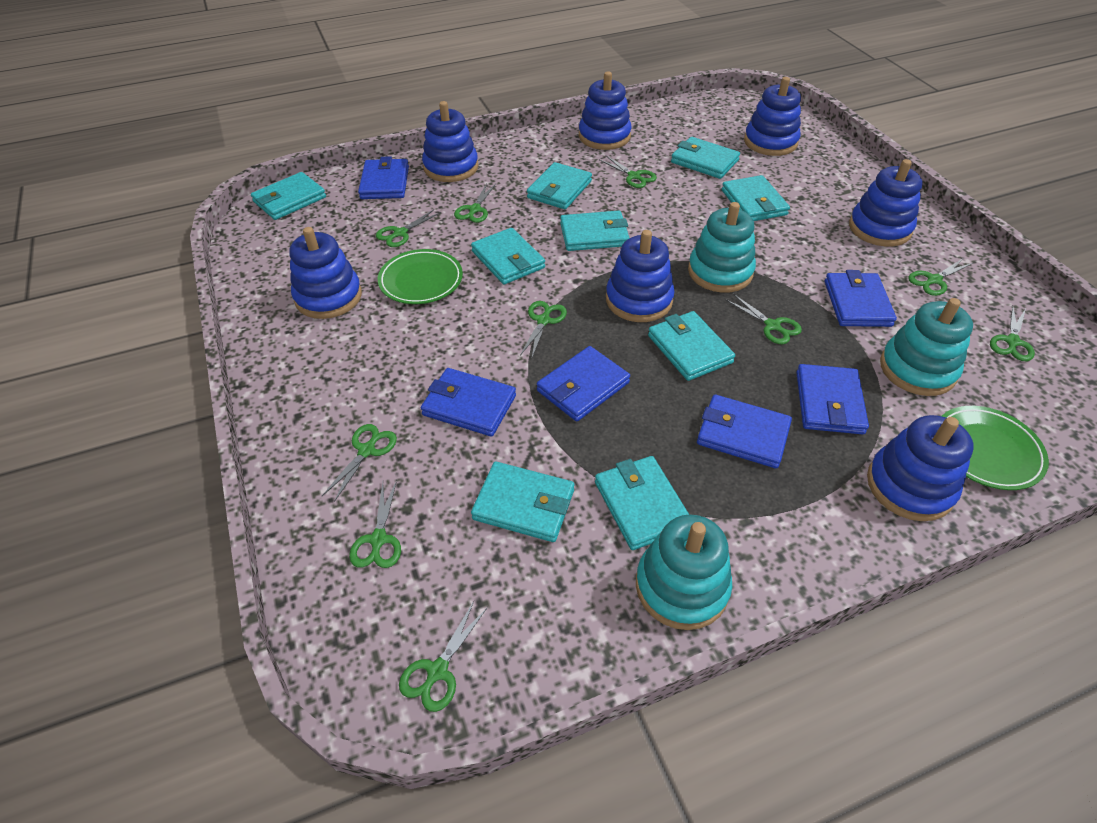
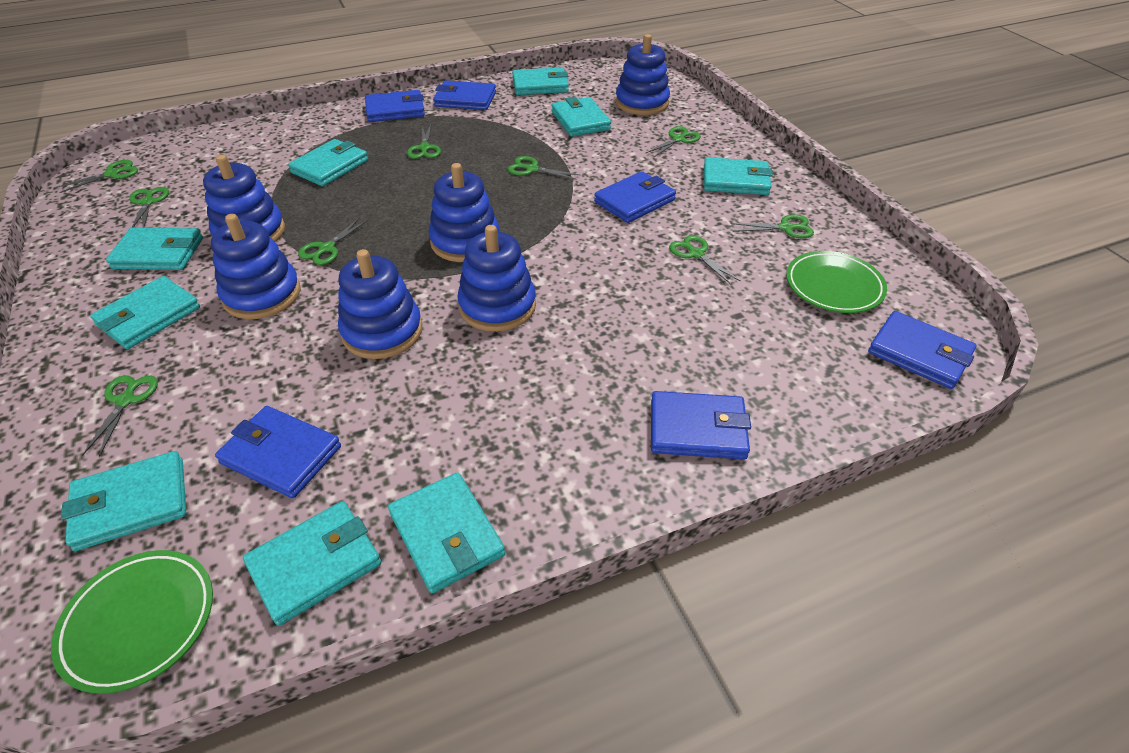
blue stacking toy: [289,227,362,319] [422,101,478,182] [579,71,632,150] [606,230,675,322] [744,77,801,156] [849,159,923,247] [867,415,974,521] = 7 -> [203,155,285,242] [211,214,301,319] [338,249,422,359] [429,163,499,262] [457,225,536,332] [615,34,670,115] = 6
green scissors: [322,424,397,502] [349,480,401,568] [376,210,441,247] [399,601,488,712] [454,183,496,223] [520,301,567,357] [599,156,657,188] [726,294,802,344] [908,259,973,296] [990,305,1035,361] = 10 -> [56,160,138,193] [82,375,158,457] [129,187,169,228] [298,217,368,265] [407,125,441,159] [508,156,580,180] [645,126,701,158] [669,235,741,285] [731,214,814,238] = 9
turquoise stacking toy: [636,515,732,630] [688,202,756,293] [880,298,973,396] = 3 -> none = 0

